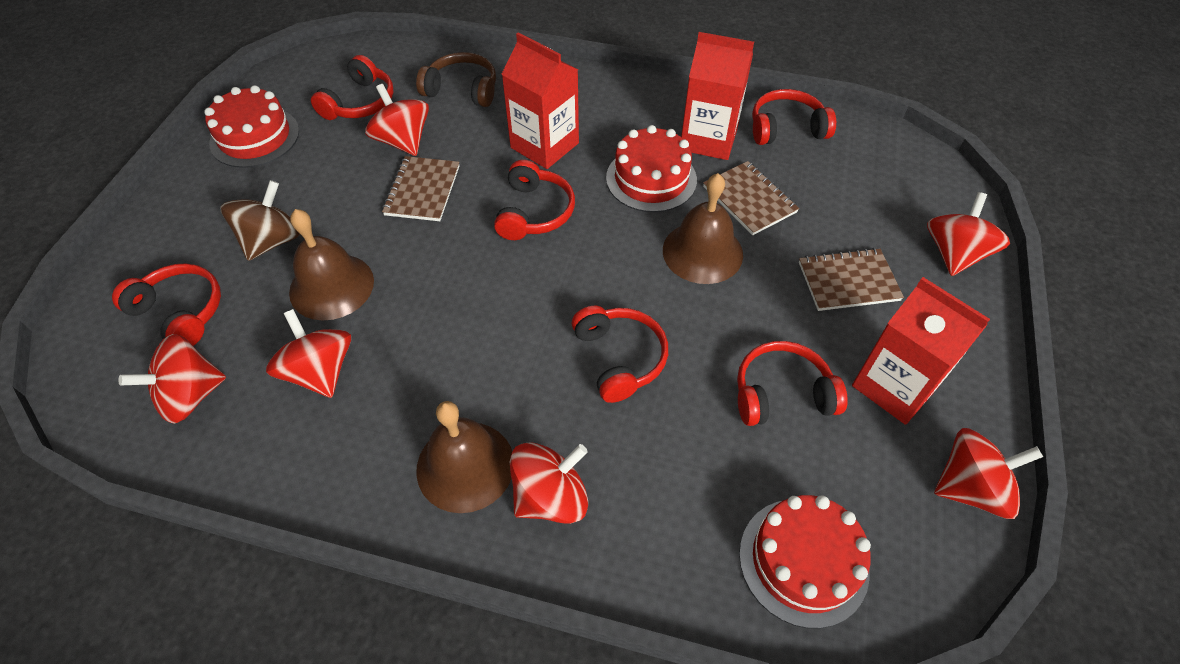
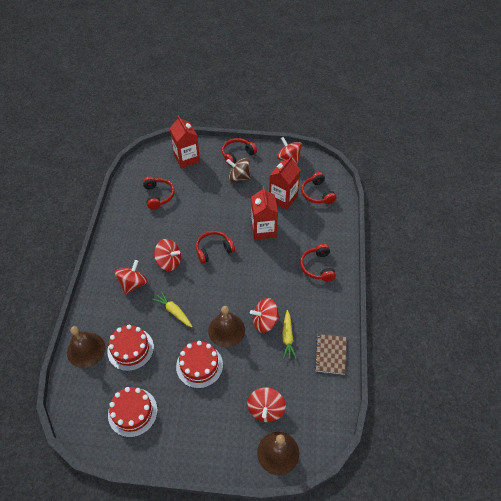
brown headphones: [416,52,496,107] = 1 -> none = 0
brown notebook: [382,156,459,221] [703,161,799,235] [799,248,904,311] = 3 -> [315,334,346,375] = 1
red headphones: [112,263,221,346] [311,55,394,120] [494,160,575,240] [572,306,668,403] [737,341,848,426] [752,89,836,145] = 6 -> [143,177,175,209] [196,231,235,264] [222,138,257,166] [300,244,336,281] [301,172,336,204] = 5
red spinning top: [118,334,226,424] [266,309,351,398] [365,84,429,156] [510,442,588,524] [927,192,1010,276] [934,428,1043,519] = 6 -> [115,260,147,294] [154,239,181,271] [247,387,286,422] [250,298,280,333] [277,137,302,165] = 5
yellow carrot: none = 0 -> [152,291,193,327] [282,310,297,359] = 2

